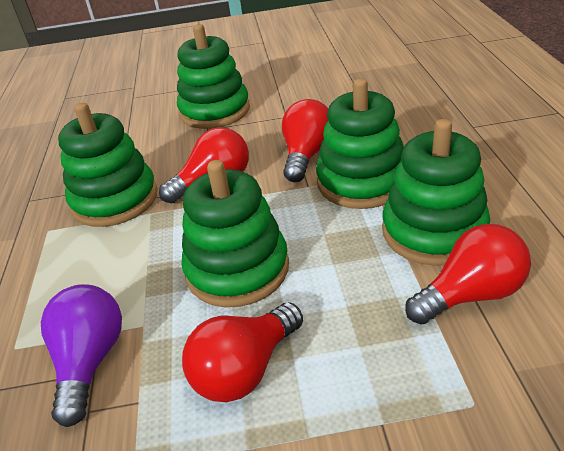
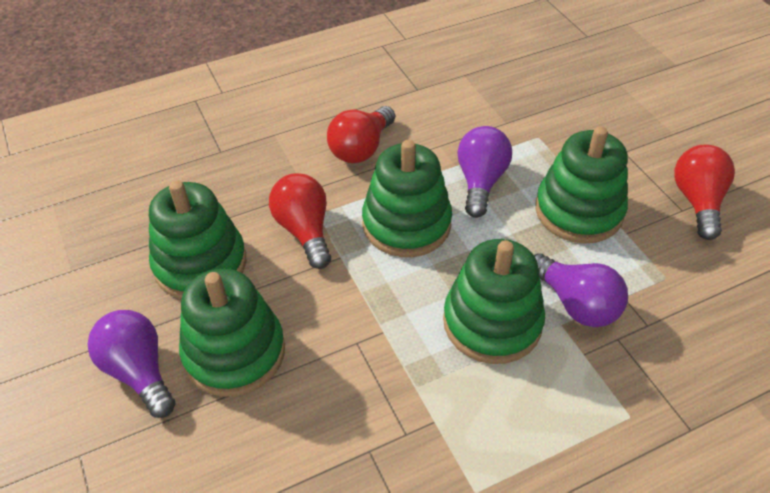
purple light bulb: [41,284,122,427] = 1 -> [87,310,176,418] [457,126,512,218] [534,254,628,327] = 3
red light bulb: [159,127,249,203] [182,302,303,402] [282,99,328,182] [405,224,531,325] = 4 -> [269,173,331,269] [327,106,395,163] [674,144,735,240] = 3

